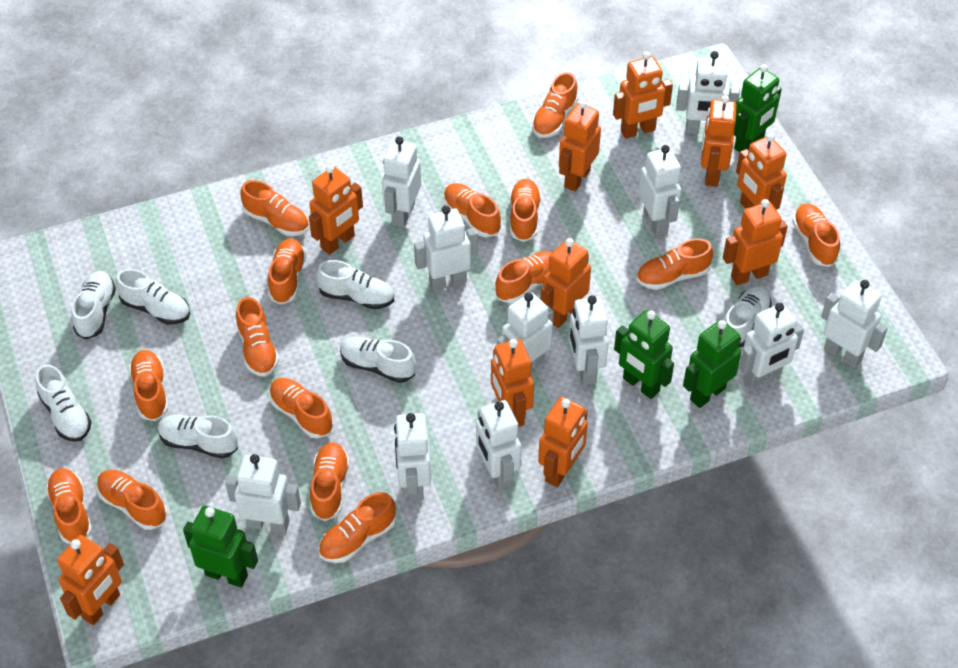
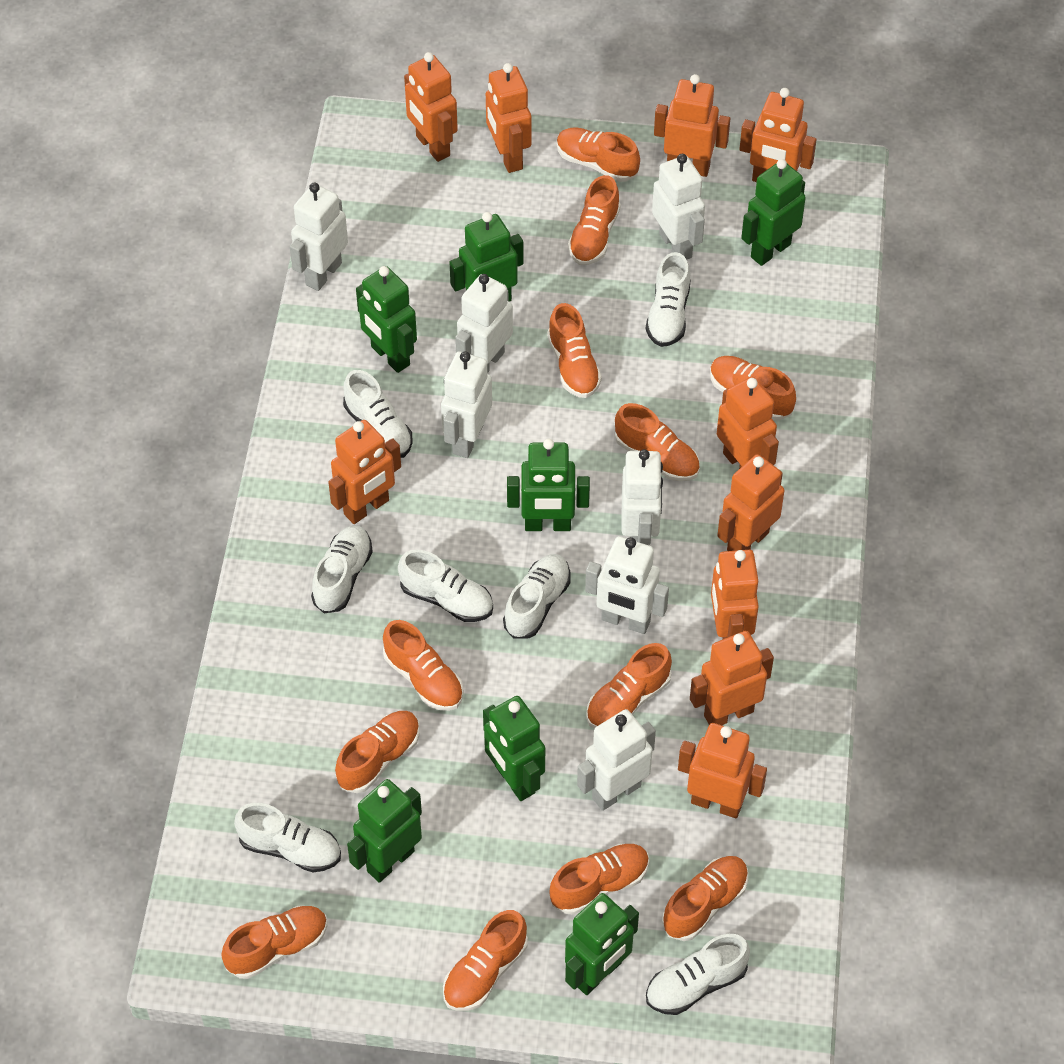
green robot: [183,505,258,588] [614,310,674,399] [683,320,742,408] [734,64,782,152] = 4 -> [347,779,422,883] [356,266,417,373] [450,212,523,301] [483,696,545,801] [507,439,590,531] [565,893,639,995] [741,159,806,266] = 7
orange shoe: [46,468,92,544] [97,470,167,530] [129,350,168,421] [236,297,279,377] [240,180,309,236] [268,238,306,305] [269,378,334,439] [310,442,350,521] [318,492,396,563] [443,183,501,237] [495,251,552,303] [510,179,541,242] [532,72,578,138] [636,238,713,290] [792,204,840,267] = 15 -> [221,906,327,979] [335,711,420,793] [383,620,463,711] [443,910,528,1011] [547,303,602,398] [549,844,649,915] [557,128,640,182] [568,175,621,265] [586,643,672,728] [615,403,700,481] [662,856,748,941] [710,356,796,420] = 12
white robot: [225,454,301,533] [382,136,421,228] [394,413,431,501] [414,206,478,291] [476,400,522,490] [497,292,554,368] [569,295,609,386] [638,145,681,236] [676,51,740,134] [739,303,804,389] [821,280,888,368] = 11 -> [290,183,348,291] [441,351,492,458] [455,274,513,373] [577,709,656,811] [585,536,669,634] [622,449,663,545] [652,154,705,260] = 7

